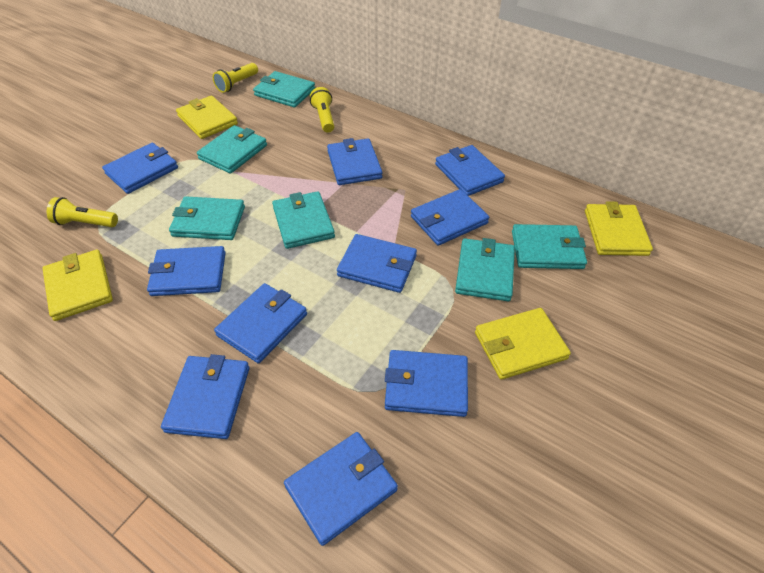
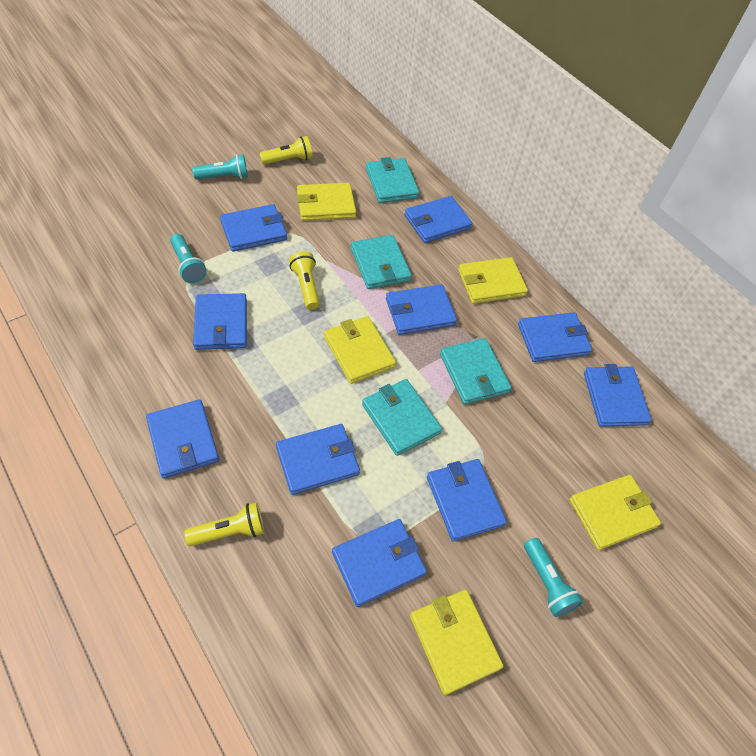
turquoise flashlight: none = 0 -> [170,234,207,283] [192,154,248,180] [524,538,583,617] = 3
turquoise wallet: [169,196,245,240] [197,125,267,174] [253,71,315,108] [272,191,335,249] [455,238,515,301] [512,224,587,269] = 6 -> [351,235,412,289] [362,379,442,456] [366,157,420,203] [440,338,511,405] = 4
yellow wallet: [42,250,113,321] [176,96,238,139] [475,308,571,380] [585,201,653,256] = 4 -> [297,183,356,221] [324,316,396,384] [410,590,503,695] [458,257,528,304] [569,475,661,550] = 5

